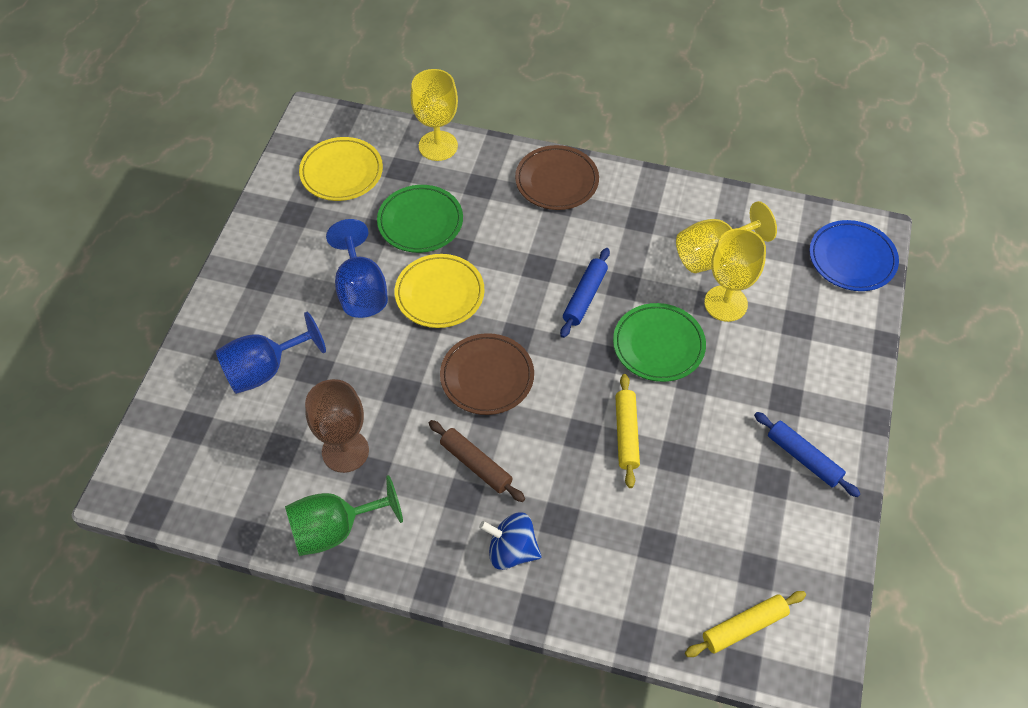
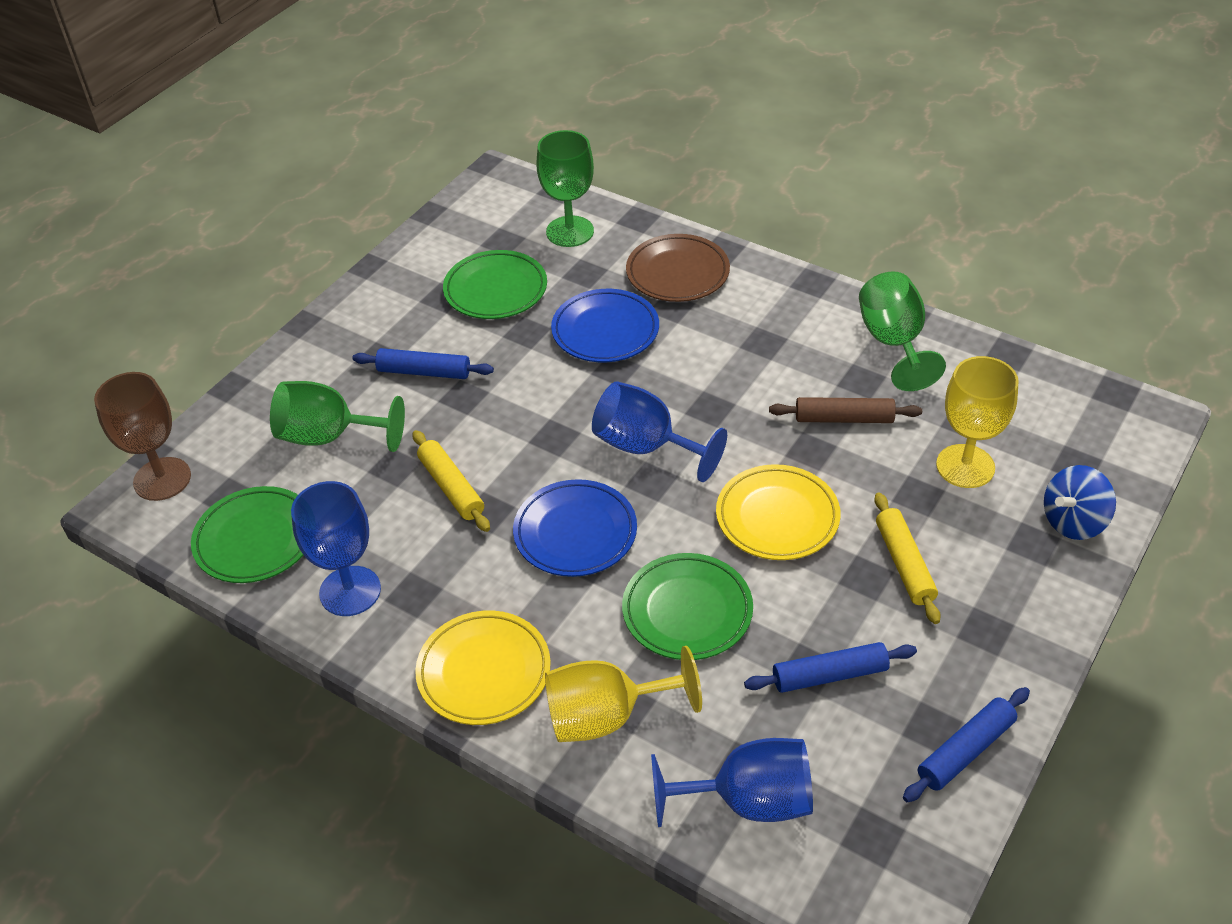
blue goblet: [215,312,326,394] [326,219,388,318] = 2 -> [291,481,381,616] [592,381,727,482] [651,738,813,827] = 3
blue plate: [809,220,899,291] = 1 -> [513,479,637,577] [551,289,659,362] = 2
blue rolling pin: [560,248,610,338] [754,412,860,497] = 2 -> [352,348,494,379] [744,642,917,693] [903,687,1030,802] = 3
brown plate: [440,333,534,415] [515,145,599,210] = 2 -> [626,234,730,302] = 1
green goblet: [285,475,403,556] = 1 -> [270,381,405,452] [537,130,594,247] [859,271,946,391] = 3
green plate: [377,185,463,253] [613,303,706,382] = 2 -> [191,486,303,583] [443,250,547,319] [622,553,753,660] = 3
yellow goblet: [411,69,458,161] [676,201,777,273] [704,228,766,322] = 3 -> [545,646,702,742] [936,356,1019,488] = 2

